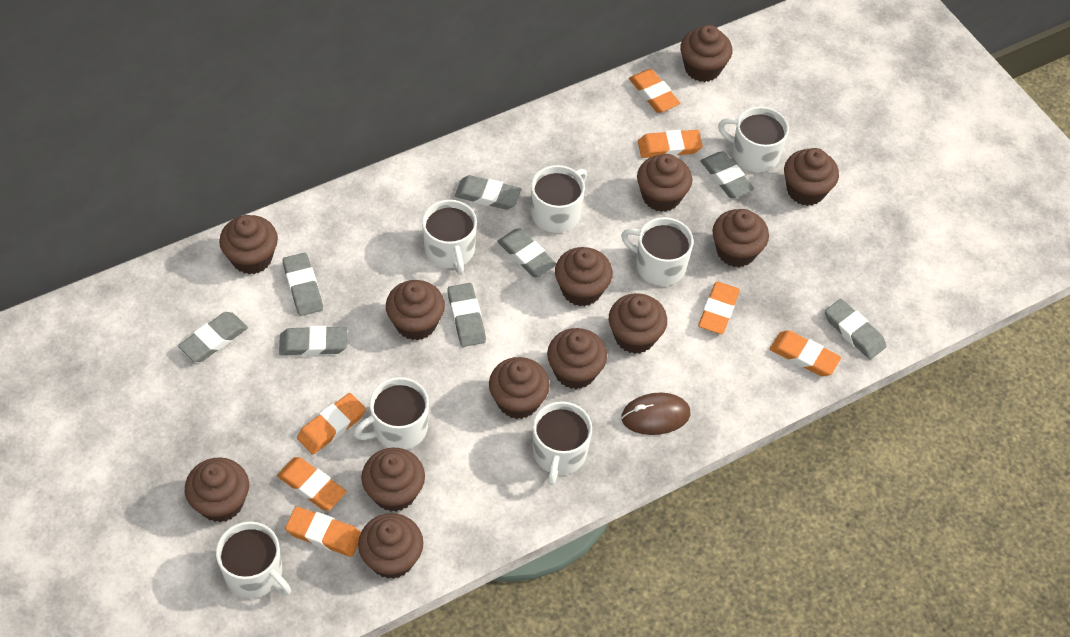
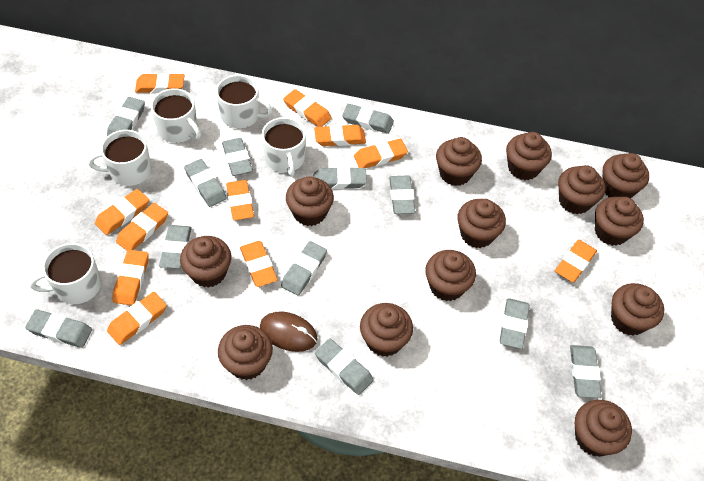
grey eraser: [178,312,248,362] [279,326,347,356] [283,253,323,316] [447,283,486,347] [455,175,521,210] [497,228,556,277] [700,151,754,198] [825,299,886,359] = 8 -> [25,309,92,348] [107,97,145,136] [159,225,192,269] [184,159,227,207] [222,138,253,176] [281,241,327,296] [314,167,367,189] [315,339,374,395] [342,104,394,134] [389,176,416,214] [500,298,530,349] [570,345,602,398] = 12
orange eraser: [277,457,347,510] [285,507,361,557] [297,393,366,454] [629,69,680,113] [638,130,703,158] [698,281,740,334] [770,330,841,376] = 7 -> [95,189,149,235] [107,292,167,345] [113,250,149,305] [116,203,168,251] [135,73,184,93] [226,180,254,221] [240,241,278,287] [283,89,332,127] [314,124,366,146] [354,139,408,168] [555,240,597,282] = 11
white mug: [216,521,291,598] [354,377,429,450] [422,200,477,275] [531,165,587,233] [533,401,592,485] [621,217,694,286] [718,106,789,172] = 7 -> [30,243,101,304] [88,130,152,186] [151,88,201,143] [216,75,273,128] [262,117,306,177] = 5

